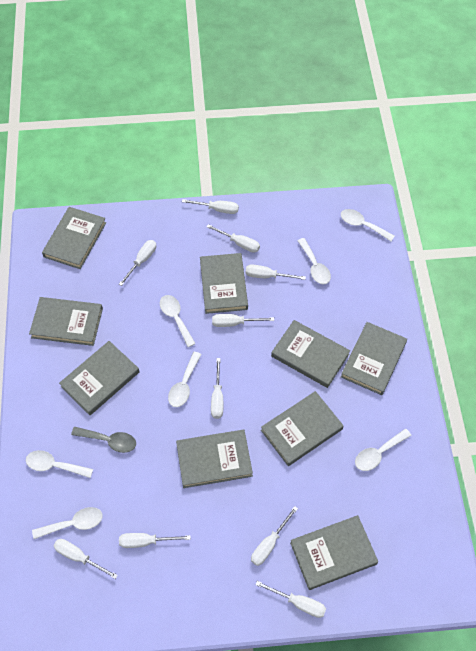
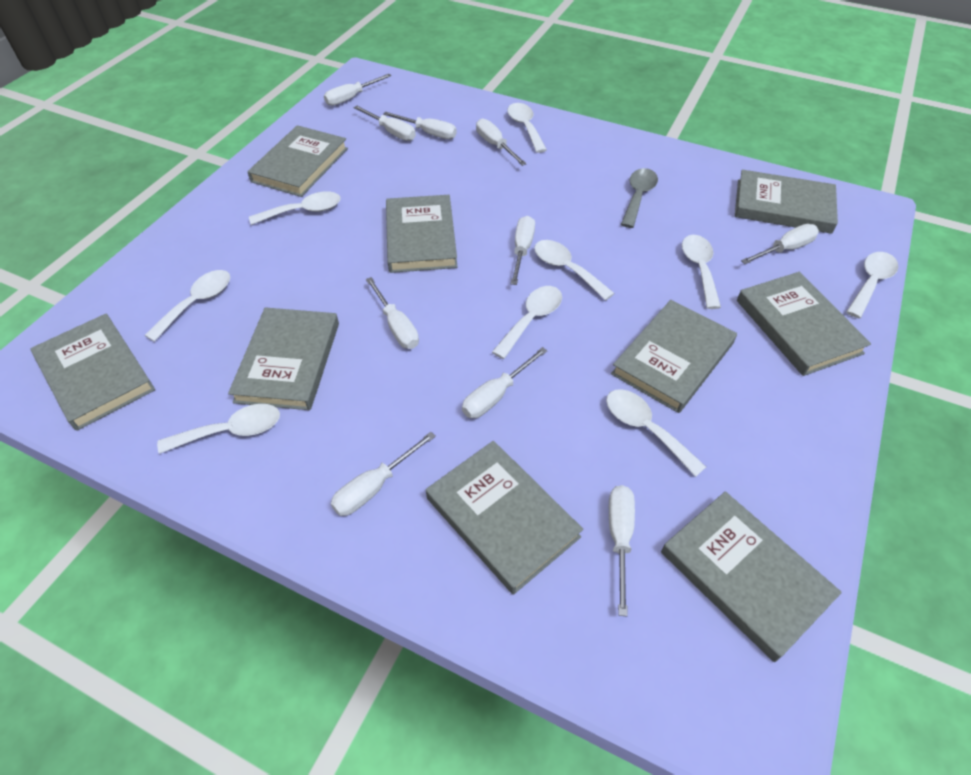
white spoon: [26,450,93,478] [32,507,103,539] [160,295,196,347] [168,352,202,407] [297,238,331,285] [341,209,394,241] [355,428,412,471] = 7 -> [145,270,230,342] [157,404,280,454] [249,191,341,225] [492,286,562,359] [507,103,547,153] [534,240,615,301] [606,389,706,477] [682,235,721,309] [846,252,898,318] = 9

